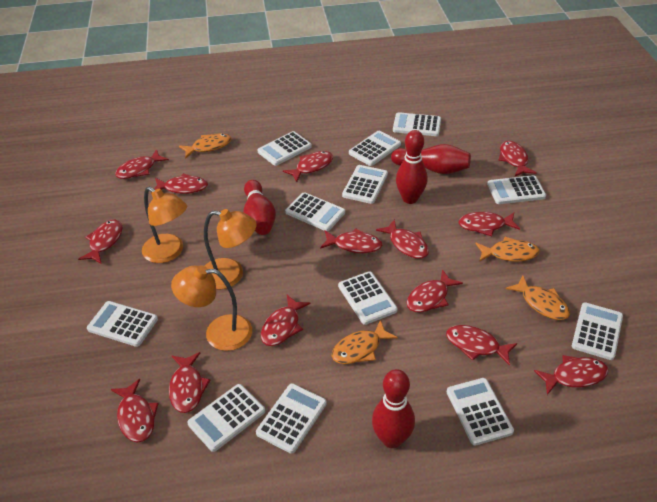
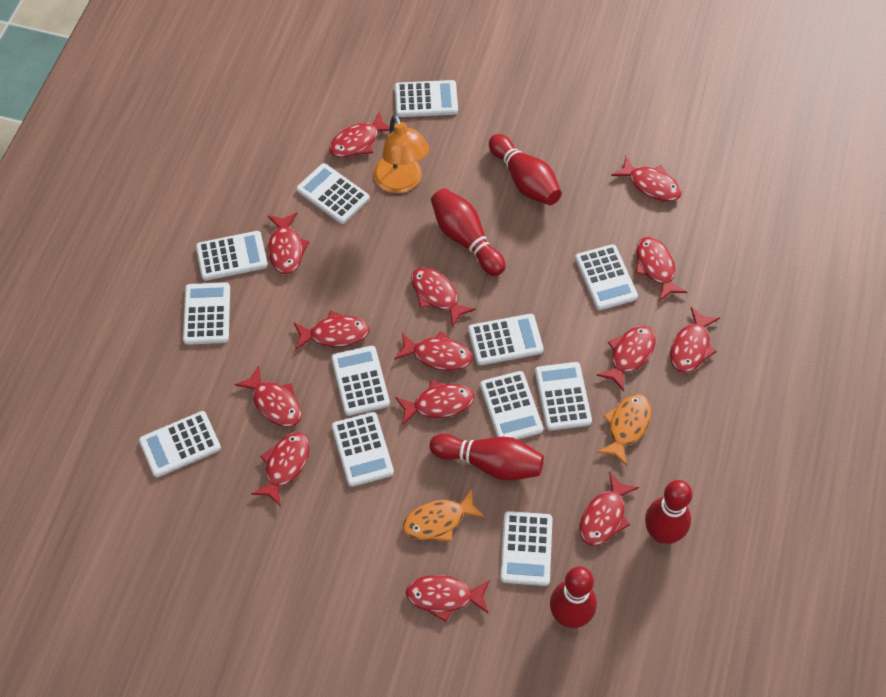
orange fish: [179,133,232,159] [332,320,398,364] [476,237,539,262] [506,275,570,320] = 4 -> [403,489,485,541] [597,394,652,466] = 2
orange lamp: [142,187,187,263] [171,265,252,351] [204,209,257,289] = 3 -> [374,114,429,193] = 1
red bowling pin: [243,180,276,235] [372,369,415,448] [391,144,471,174] [396,130,427,204] = 4 -> [430,434,544,481] [431,188,506,276] [489,134,562,205] [550,566,597,628] [645,480,692,544] = 5

